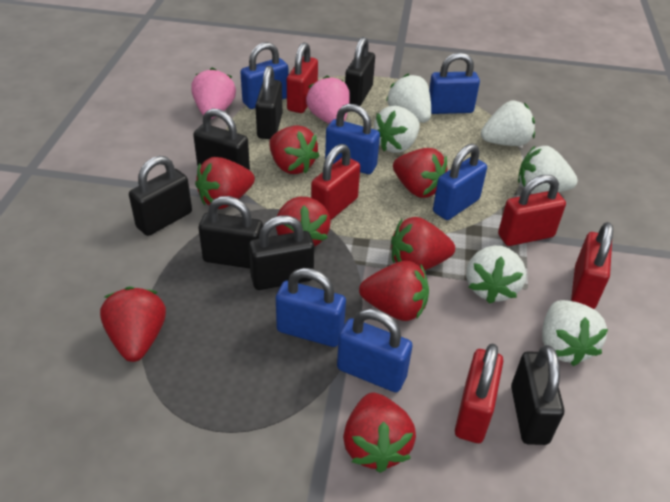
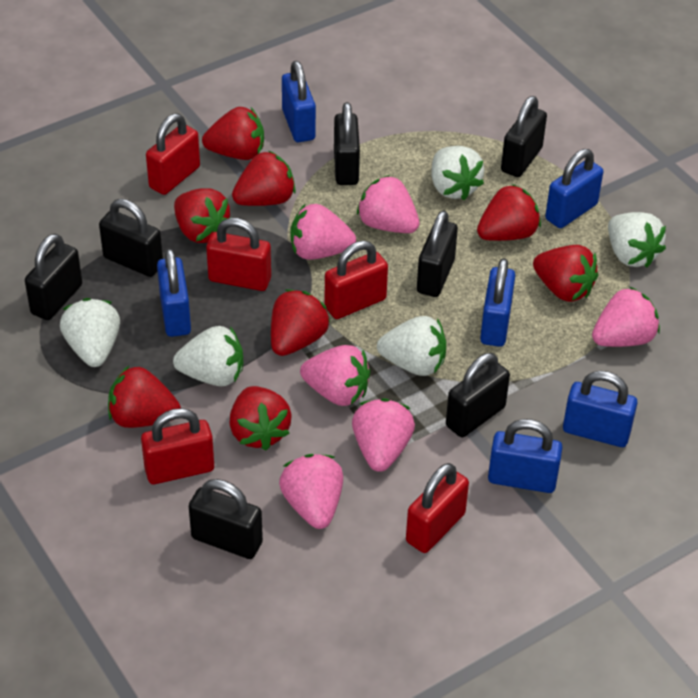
pink strawberry: [191,67,236,119] [306,75,350,124] = 2 -> [279,454,343,529] [291,204,356,260] [300,345,370,406] [352,398,415,472] [357,175,420,233] [592,287,660,347] = 6
white strawberry: [374,106,420,153] [386,73,431,123] [466,245,526,304] [481,101,535,146] [518,146,578,194] [542,300,608,366] = 6 -> [60,298,120,367] [173,326,243,386] [377,316,446,376] [431,146,484,200] [608,212,666,268] = 5

